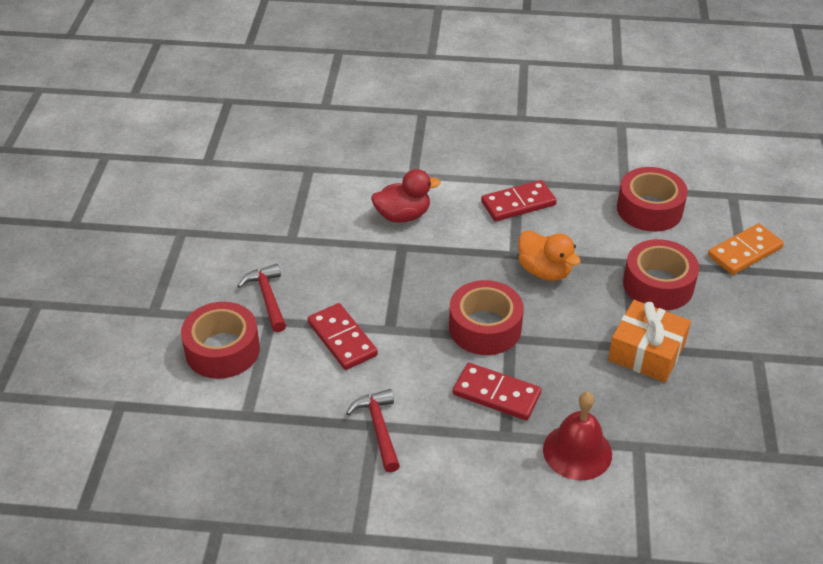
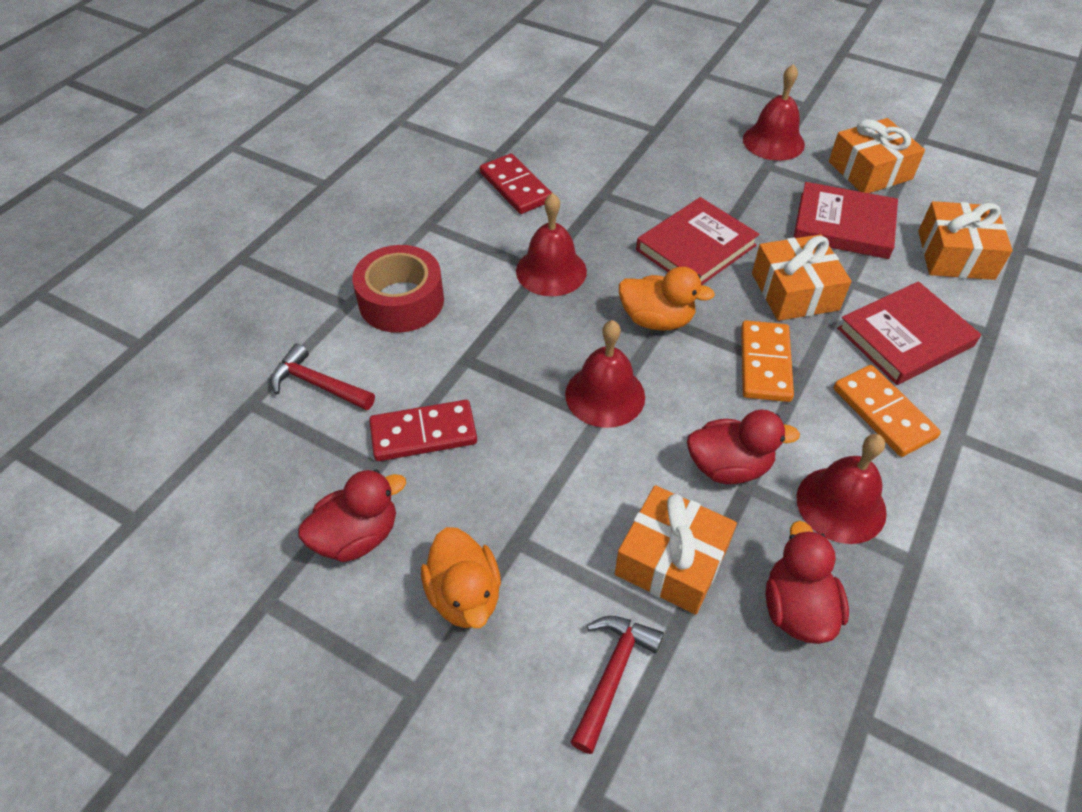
orange domino: [708,223,784,275] = 1 -> [741,320,794,402] [834,365,941,457] = 2
orange duck: [518,230,581,281] = 1 -> [421,527,501,628] [619,267,715,331] = 2
orange gift: [608,300,691,382] = 1 -> [615,485,737,615] [752,234,852,321] [829,118,925,193] [918,201,1013,280] = 4
red bell: [543,392,612,481] = 1 -> [516,193,587,296] [565,320,645,428] [743,64,805,161] [796,434,887,544] = 4
red book: none = 0 -> [636,197,759,285] [794,182,898,259] [837,281,981,385] = 3
red domino: [308,303,378,370] [453,363,542,420] [481,180,557,221] = 3 -> [369,400,477,461] [480,154,552,214] = 2
red duck: [371,169,441,223] = 1 -> [298,469,406,562] [687,409,800,484] [766,521,849,644] = 3
red tape: [181,302,260,379] [449,280,524,355] [617,167,688,232] [623,239,699,310] = 4 -> [352,245,444,333] = 1

